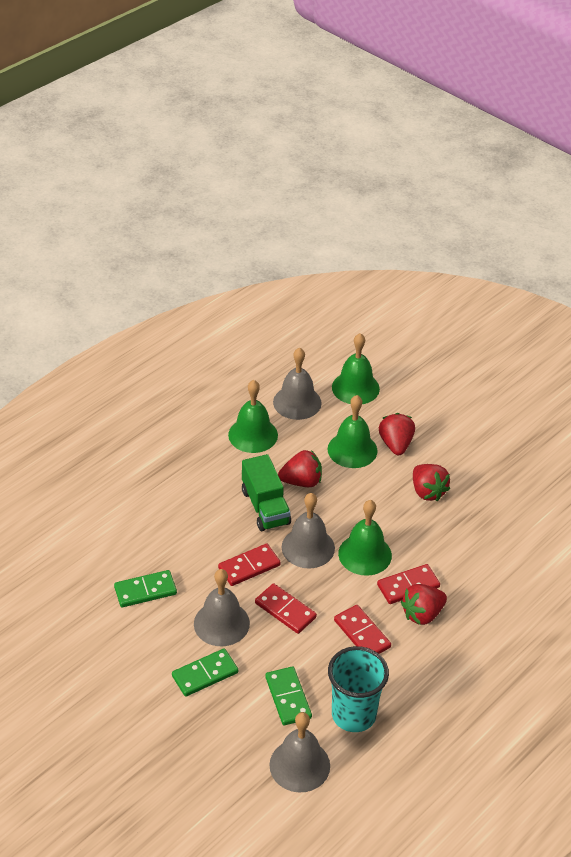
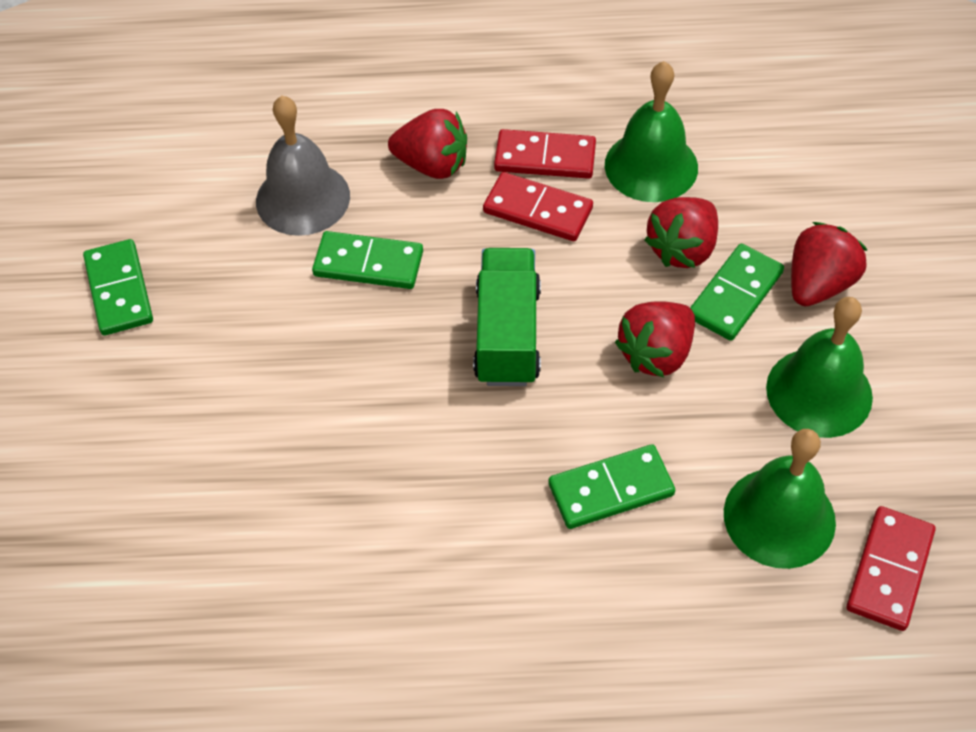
green bell: [228,380,278,453] [328,395,378,468] [332,333,380,404] [338,500,392,576] = 4 -> [605,61,698,202] [724,429,836,569] [766,297,873,438] = 3
green domino: [114,570,177,607] [172,649,238,697] [265,667,312,725] = 3 -> [83,239,153,336] [312,231,423,289] [548,444,675,529] [690,244,784,341] = 4
grey bell: [194,569,250,646] [269,712,330,793] [273,347,322,420] [282,493,335,569] = 4 -> [256,96,350,236] = 1
red domino: [218,543,281,586] [255,583,317,634] [334,605,391,654] [377,564,440,604] = 4 -> [483,172,593,241] [494,129,596,179] [846,506,935,631] = 3
turquoise cup: [328,646,389,732] = 1 -> none = 0

